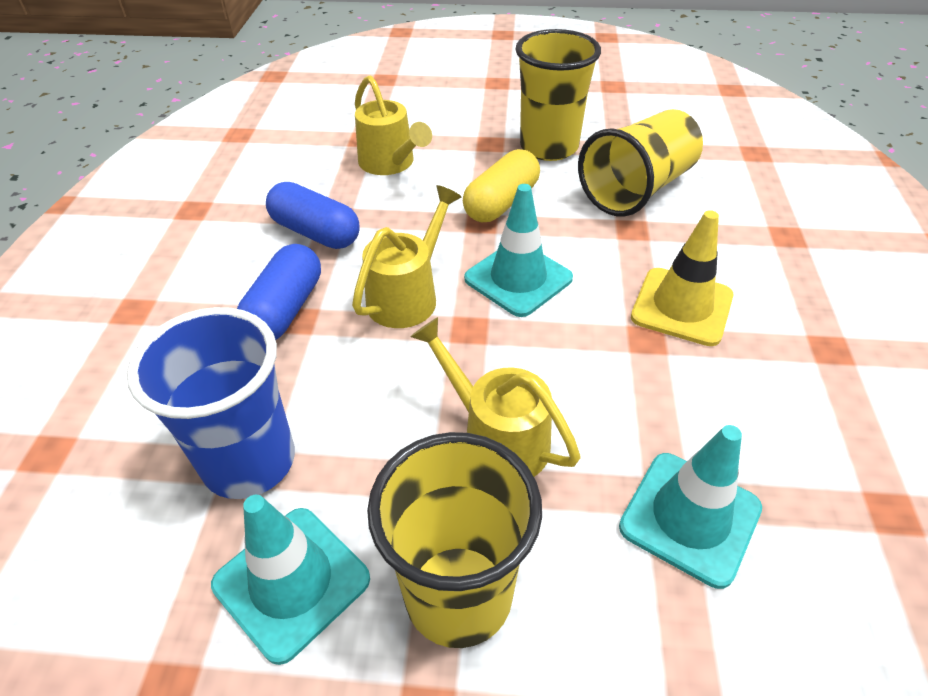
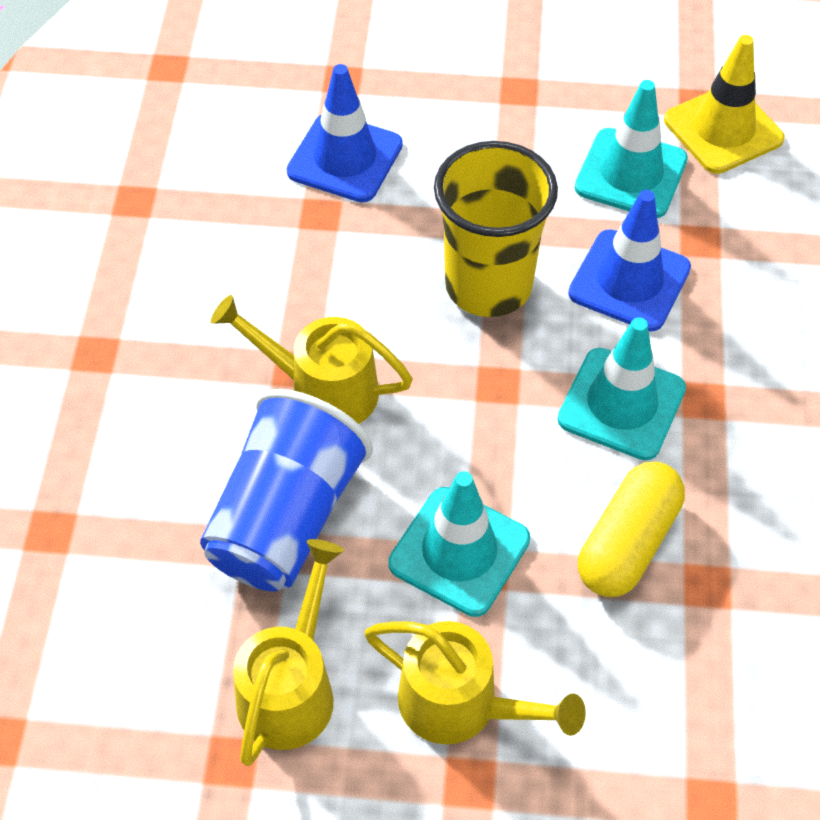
blue capsule: [237,244,321,340] [266,182,360,249] = 2 -> none = 0
blue traffic cone: none = 0 -> [287,64,403,202] [568,190,691,331] = 2
yellow cup: [367,432,542,648] [516,29,601,161] [578,109,703,216] = 3 -> [434,141,558,317] = 1

